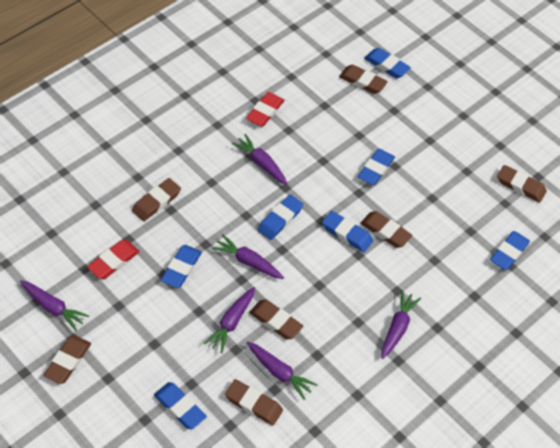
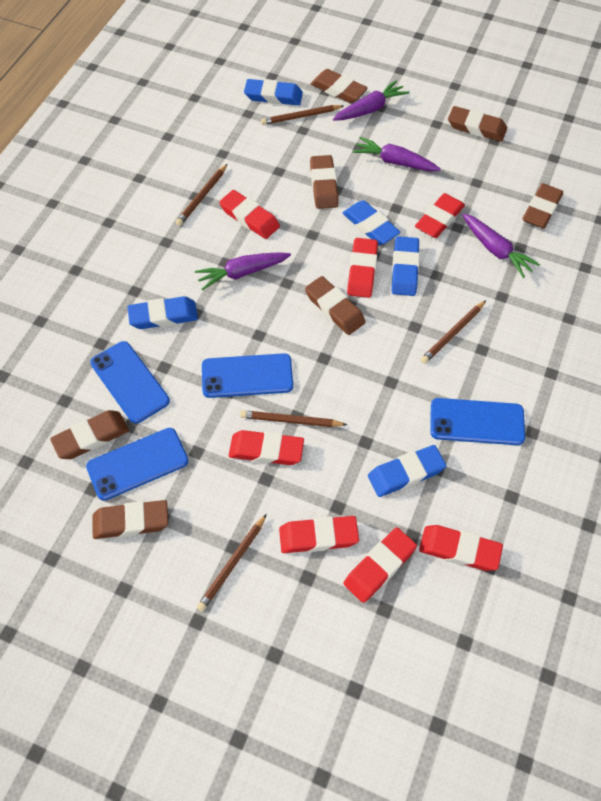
blue eraser: [154,382,207,430] [161,245,202,288] [258,195,303,240] [322,211,373,252] [358,149,395,185] [364,48,411,78] [490,231,530,270] = 7 -> [127,296,198,329] [244,79,303,106] [342,200,401,245] [368,445,446,497] [392,236,420,296] = 5
blue phone: none = 0 -> [86,428,189,501] [90,341,170,424] [202,353,293,398] [430,398,525,445] = 4
brown pencil: none = 0 -> [176,164,227,226] [197,514,267,611] [240,410,347,427] [261,105,343,125] [421,300,486,364] = 5
purple carrot: [20,280,89,331] [204,287,255,353] [212,234,284,279] [231,134,288,185] [246,341,318,400] [382,290,421,359] = 6 -> [195,252,291,290] [333,80,409,121] [352,137,441,171] [462,213,540,278] = 4
red eraser: [87,240,140,279] [246,92,285,127] = 2 -> [219,190,280,239] [229,430,304,465] [279,516,359,553] [344,527,417,603] [347,238,378,298] [415,193,465,238] [419,525,503,571] = 7

